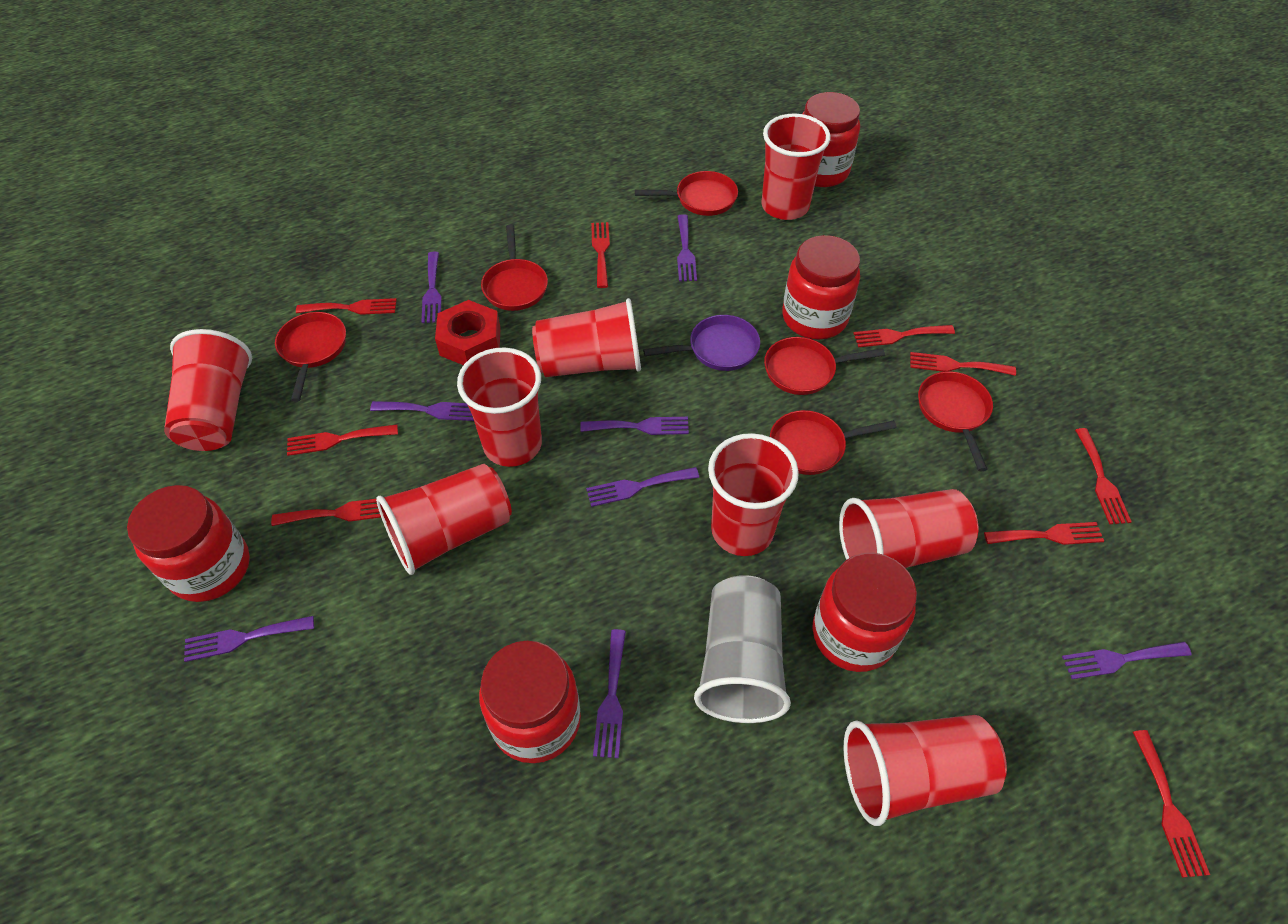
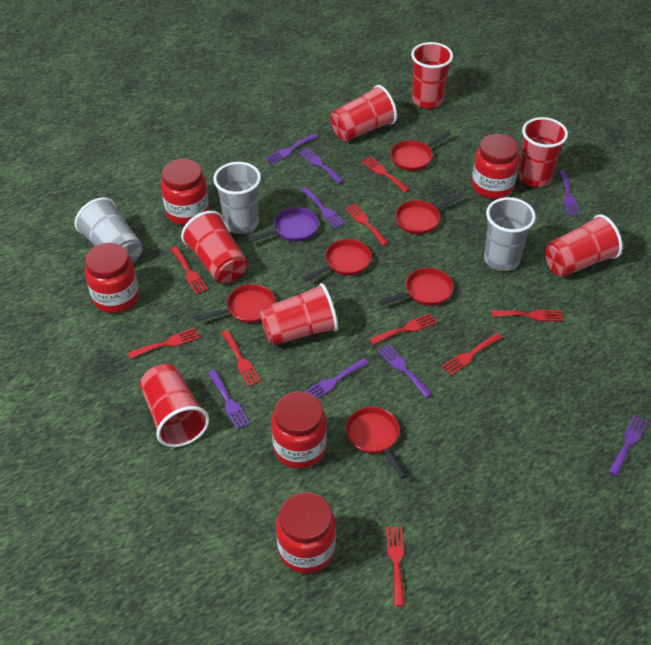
grey cup: [694,575,791,723] = 1 -> [75,197,143,263] [213,162,261,234] [484,197,536,271] = 3
red cup: [164,329,252,451] [376,464,512,575] [457,347,542,467] [532,298,641,377] [708,433,799,556] [761,113,831,220] [839,489,978,568] [843,715,1007,826] = 8 -> [140,364,209,447] [181,211,247,284] [259,283,338,346] [330,85,397,141] [411,42,453,109] [519,117,568,187] [545,214,623,277] = 7
red nut: [435,300,501,365] = 1 -> none = 0

